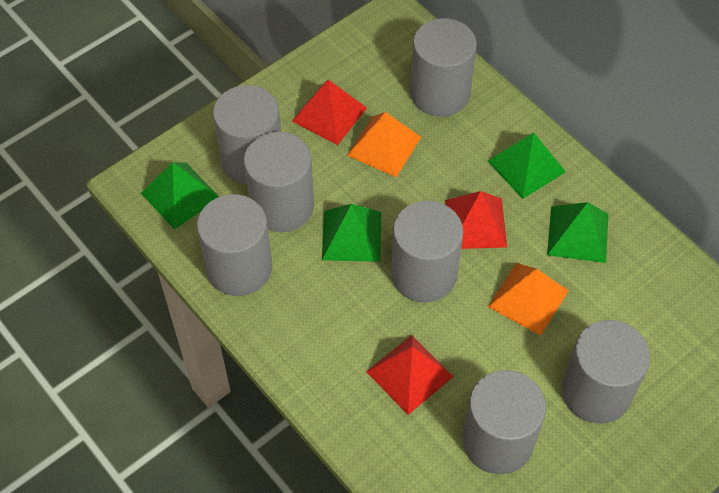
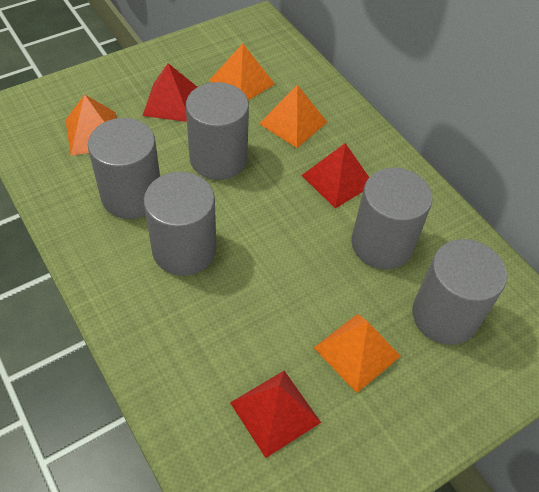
green pyramid: [141,162,219,230] [322,204,381,262] [488,133,566,199] [547,202,609,263] = 4 -> none = 0
grey cylinder: [197,194,272,296] [213,85,281,185] [243,132,314,232] [391,201,463,303] [410,18,477,117] [462,370,546,474] [562,320,650,424] = 7 -> [88,118,160,219] [144,172,216,276] [186,82,249,180] [351,167,433,269] [412,239,507,345] = 5
orange pyramid: [347,112,421,177] [488,263,569,336] = 2 -> [66,94,117,156] [209,43,275,100] [259,85,327,148] [314,314,401,393] = 4

